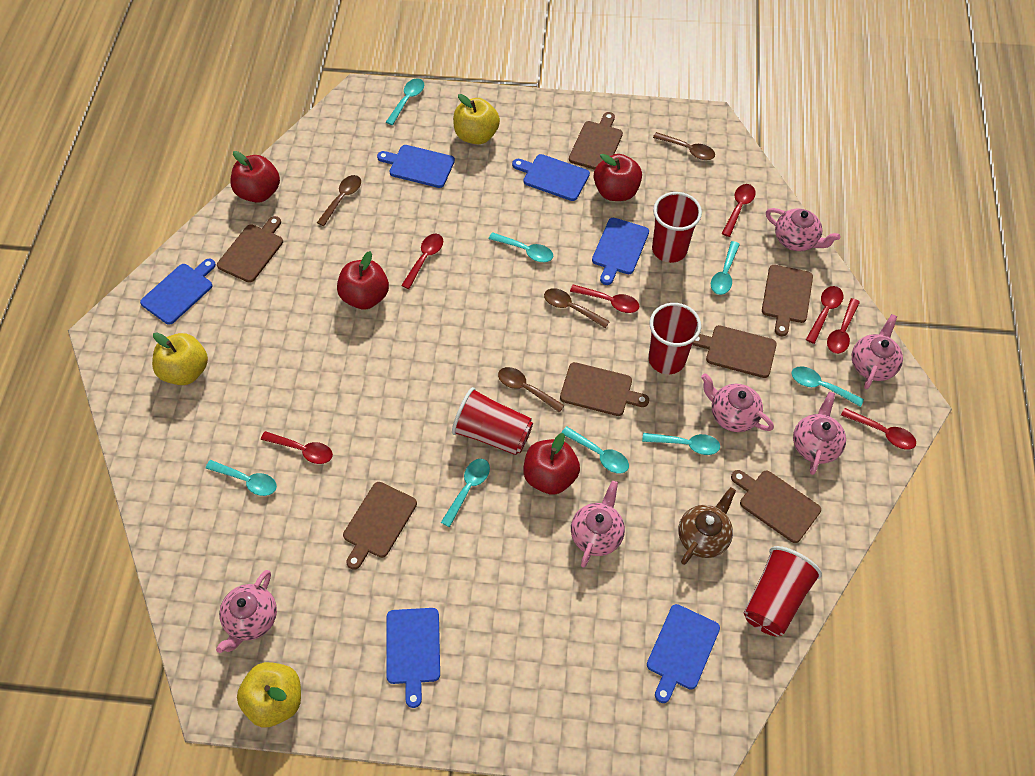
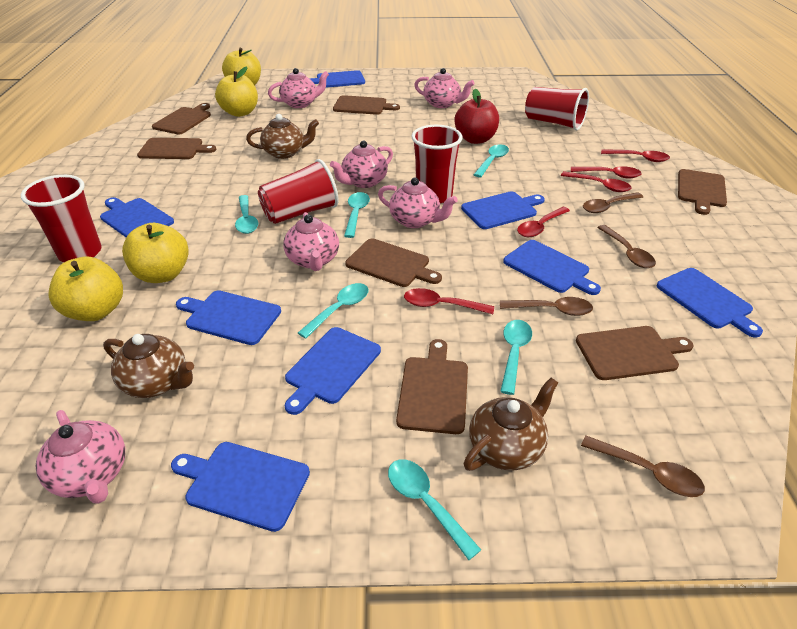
blue cutting board: [140,259,216,325] [377,145,455,188] [386,608,440,708] [512,154,590,201] [592,218,649,285] [647,604,720,703] = 6 -> [100,197,174,237] [171,442,310,532] [176,290,281,345] [285,327,381,415] [310,70,365,88] [461,191,545,229] [503,240,601,295] [657,268,763,338] = 8
brown teapot: [678,487,736,565] = 1 -> [103,334,194,398] [246,114,319,159] [463,378,558,471] = 3
red apple: [230,151,280,203] [337,251,389,309] [523,433,580,495] [594,154,642,201] = 4 -> [454,89,499,144] = 1
red spoon: [261,431,333,464] [401,234,443,289] [570,284,639,313] [722,184,756,237] [806,286,843,344] [827,298,860,354] [841,408,916,450] = 7 -> [404,288,494,314] [517,207,570,237] [561,171,632,192] [571,166,642,179] [601,149,670,162] = 5
turquoise spoon: [205,460,277,496] [386,78,424,125] [441,459,490,527] [489,232,553,262] [561,426,629,474] [642,433,720,455] [711,241,740,295] [791,366,864,407] = 8 -> [235,195,258,234] [298,283,369,339] [344,192,370,238] [388,459,481,560] [474,144,509,178] [500,320,532,395] = 6
yellow apple: [152,333,208,385] [237,662,301,727] [453,94,500,144] = 3 -> [48,257,123,321] [122,223,189,283] [215,66,258,117] [222,48,261,86] = 4

